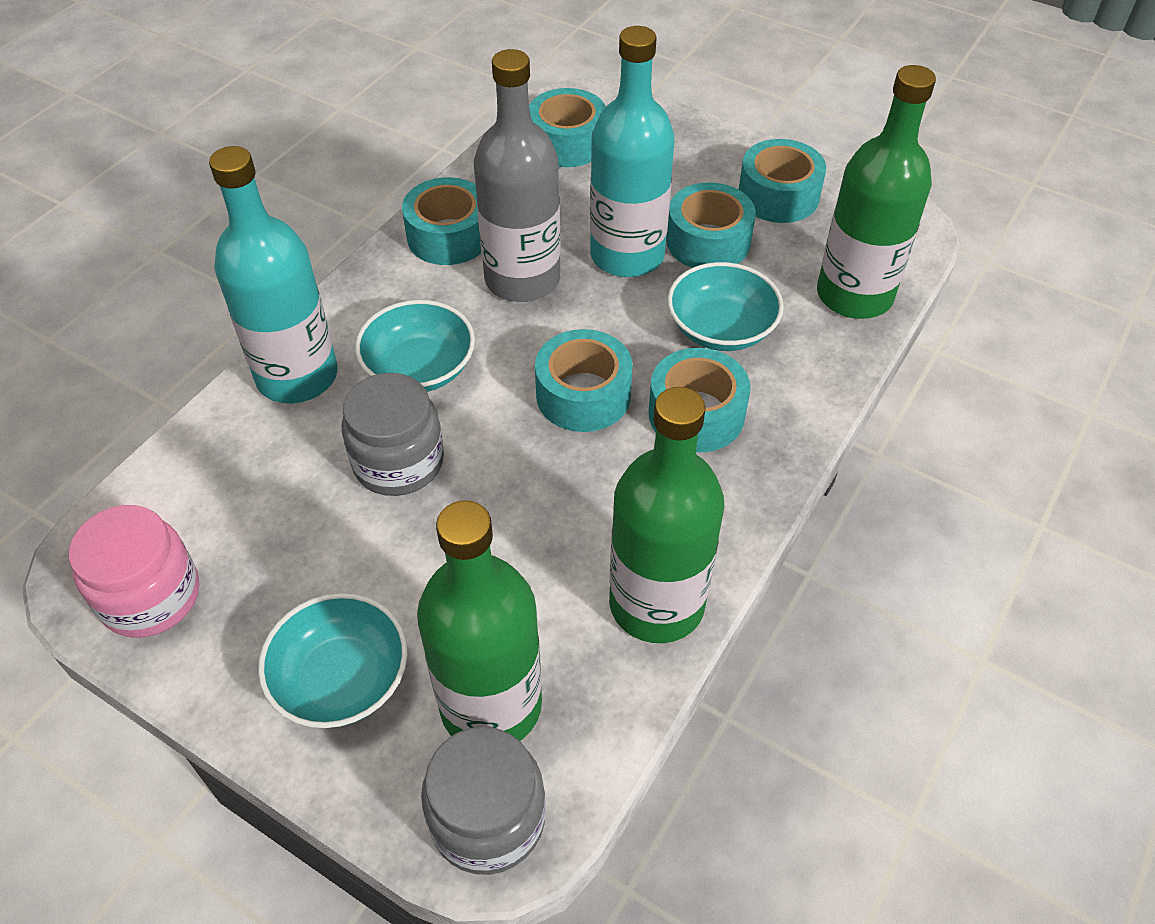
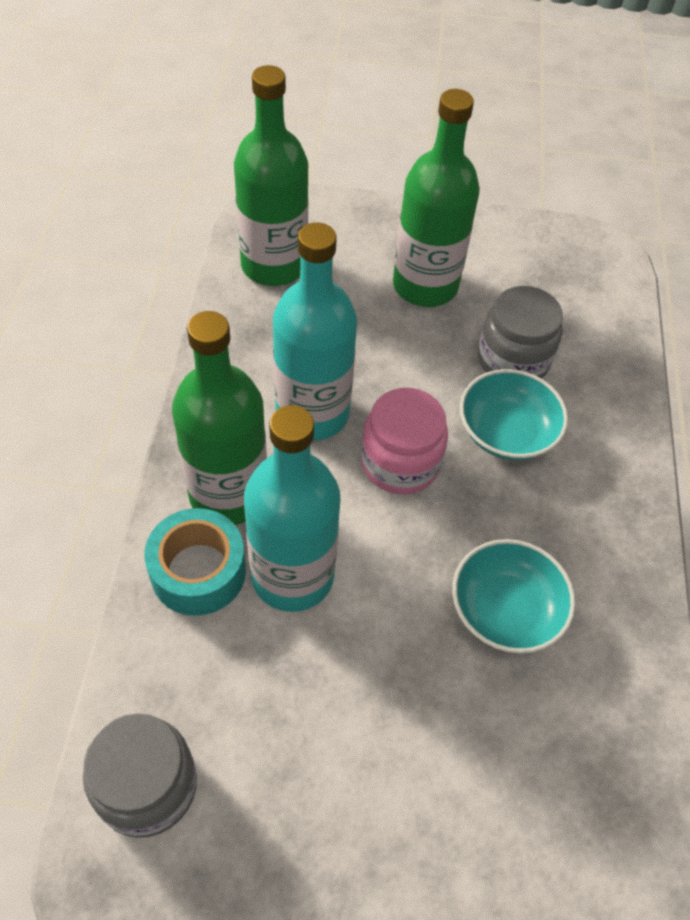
grey bottle: [474,49,561,302] = 1 -> none = 0
turquoise bowl: [258,593,408,728] [355,300,475,392] [668,262,784,351] = 3 -> [452,539,575,654] [460,369,568,460] = 2
turquoise tape: [402,177,481,265] [529,88,606,167] [535,329,633,432] [648,348,750,452] [666,182,756,268] [739,139,826,223] = 6 -> [144,508,246,616] = 1

